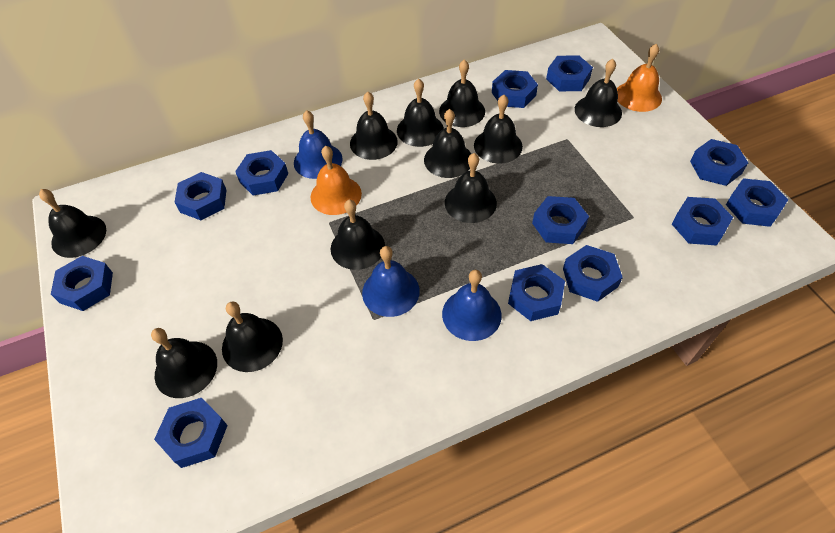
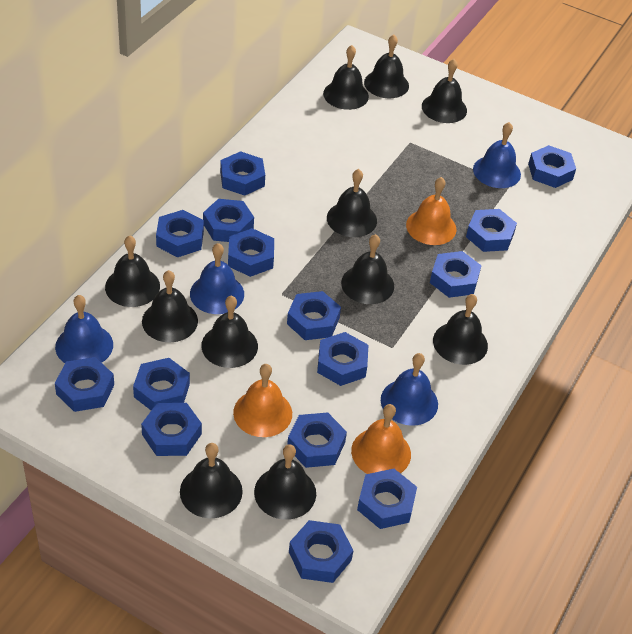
blue bell: [294,110,343,179] [362,246,420,317] [442,270,502,341] = 3 -> [55,295,113,363] [190,243,244,314] [381,353,438,426] [473,122,521,188] = 4
blue nut: [51,256,113,311] [154,398,228,468] [175,172,226,220] [235,150,288,196] [492,70,538,108] [508,264,565,321] [532,196,589,244] [546,55,593,91] [563,245,623,302] [672,197,733,245] [690,139,748,186] [726,178,788,227] = 12 -> [55,357,114,412] [133,358,190,410] [141,403,202,456] [156,210,204,257] [203,199,254,242] [220,151,265,196] [228,228,274,277] [287,291,341,340] [287,412,347,468] [289,520,354,583] [317,332,368,386] [357,469,417,529] [430,251,482,298] [466,209,517,252] [528,145,576,188] = 15
orange bell: [311,146,362,215] [617,44,662,112] = 2 -> [233,364,292,437] [351,404,411,474] [406,177,456,245] = 3

